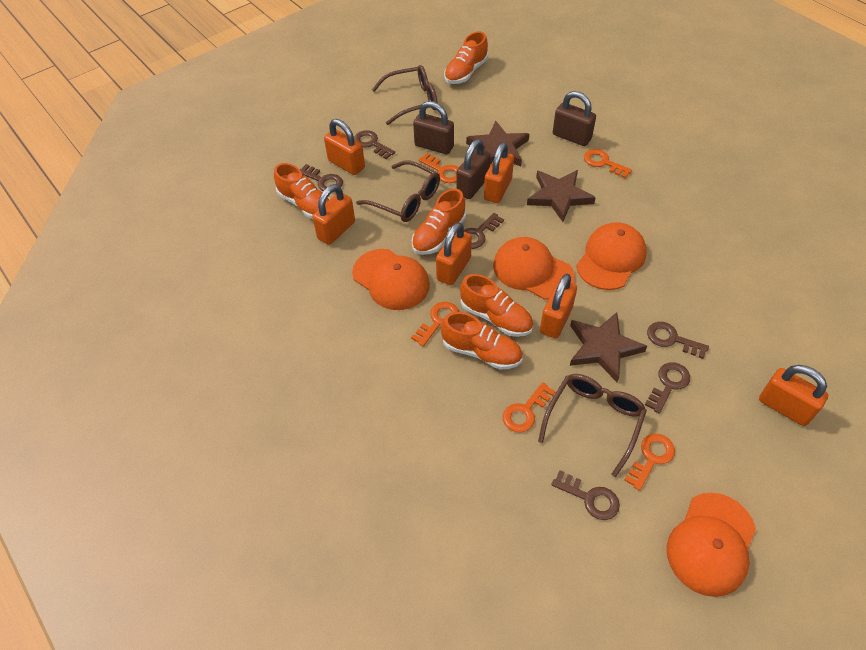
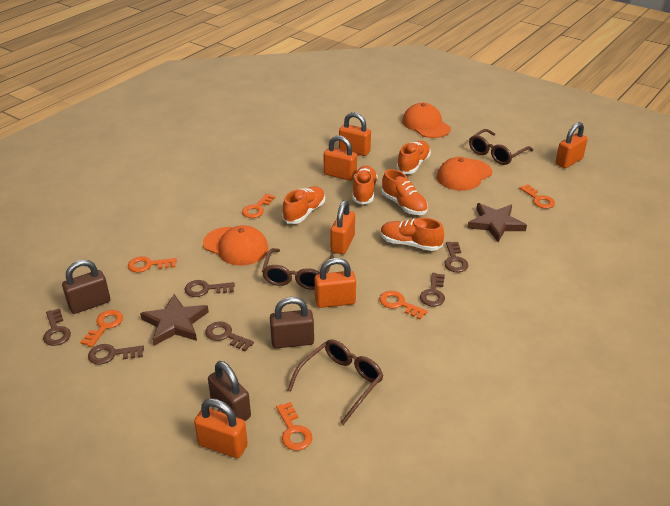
brown star: [466,121,529,166] [527,170,596,222] [570,312,647,382] = 3 -> [140,294,209,346] [467,203,527,242] = 2
orange cap: [352,249,430,310] [493,237,575,300] [576,222,647,290] [667,492,756,597] = 4 -> [203,225,268,266] [402,103,451,138] [437,157,492,191] = 3
orange key: [411,302,459,346] [419,153,459,183] [503,382,556,432] [584,149,632,178] [624,434,675,491] = 5 -> [80,310,123,347] [128,256,177,272] [242,193,276,218] [276,402,312,451] [380,291,427,319] [519,184,555,209] = 6

